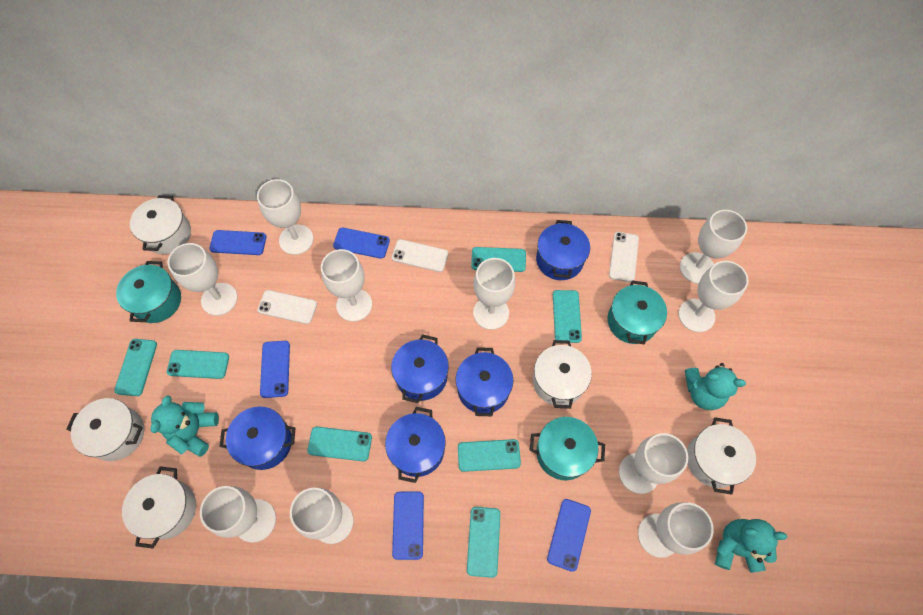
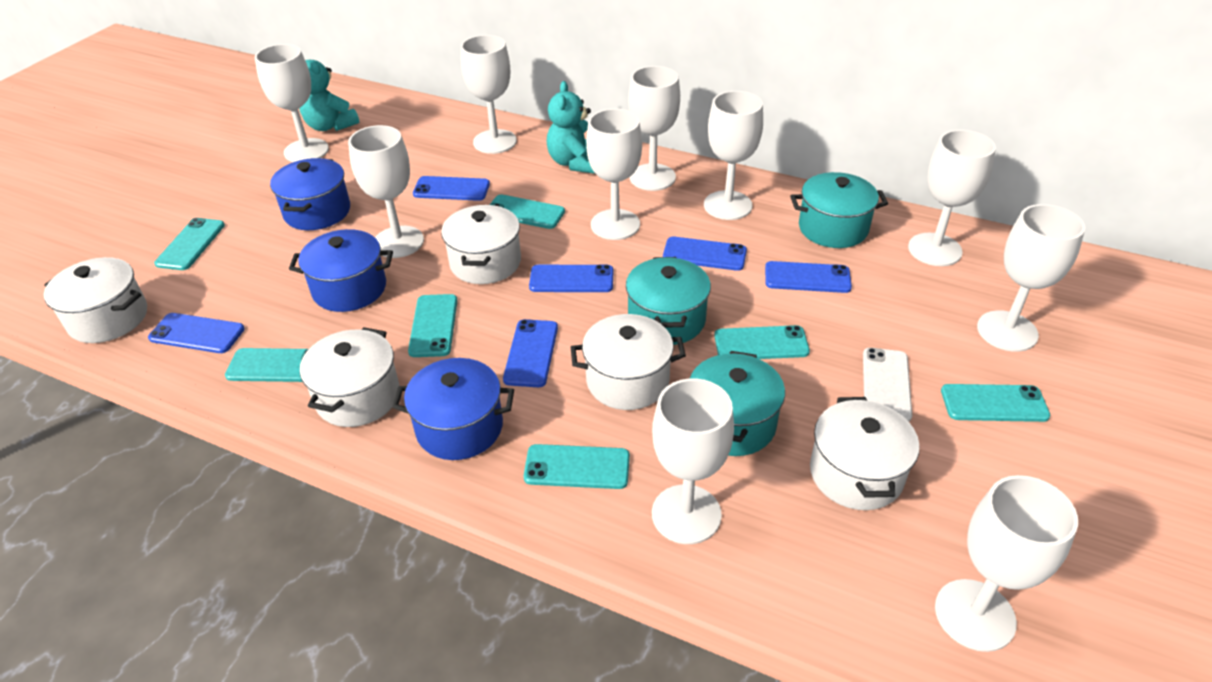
blue phone: [209,230,266,255] [260,341,290,398] [333,227,390,259] [392,491,424,560] [547,499,591,572] = 5 -> [148,313,245,353] [413,176,490,201] [503,319,558,387] [529,265,613,292] [663,237,747,271] [765,261,852,293] = 6
blue pot: [219,407,295,470] [385,407,446,483] [391,334,449,403] [456,347,513,416] [536,220,590,280] = 5 -> [270,158,350,230] [289,229,393,312] [392,358,514,460] = 3
turquoise teddy bear: [151,395,219,457] [685,363,746,410] [715,519,787,573] = 3 -> [299,60,359,131] [547,81,595,174] = 2
white phone: [257,290,317,324] [392,239,448,272] [609,232,639,282] = 3 -> [863,348,912,422] = 1

